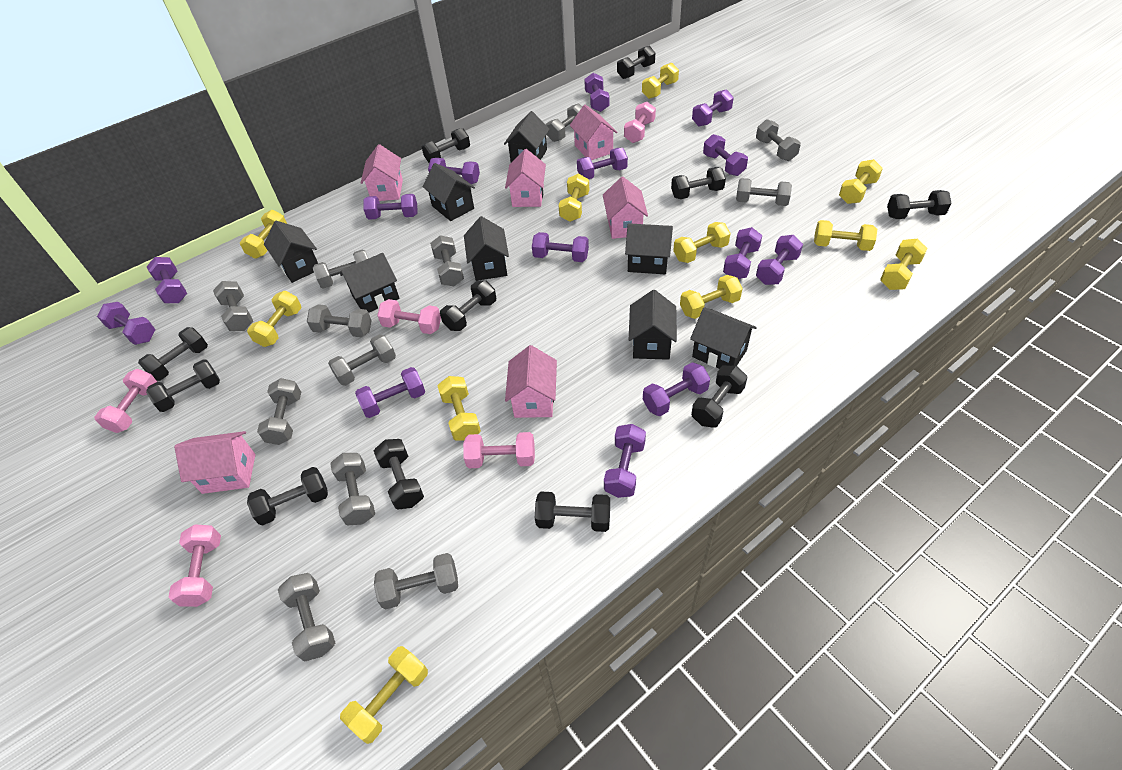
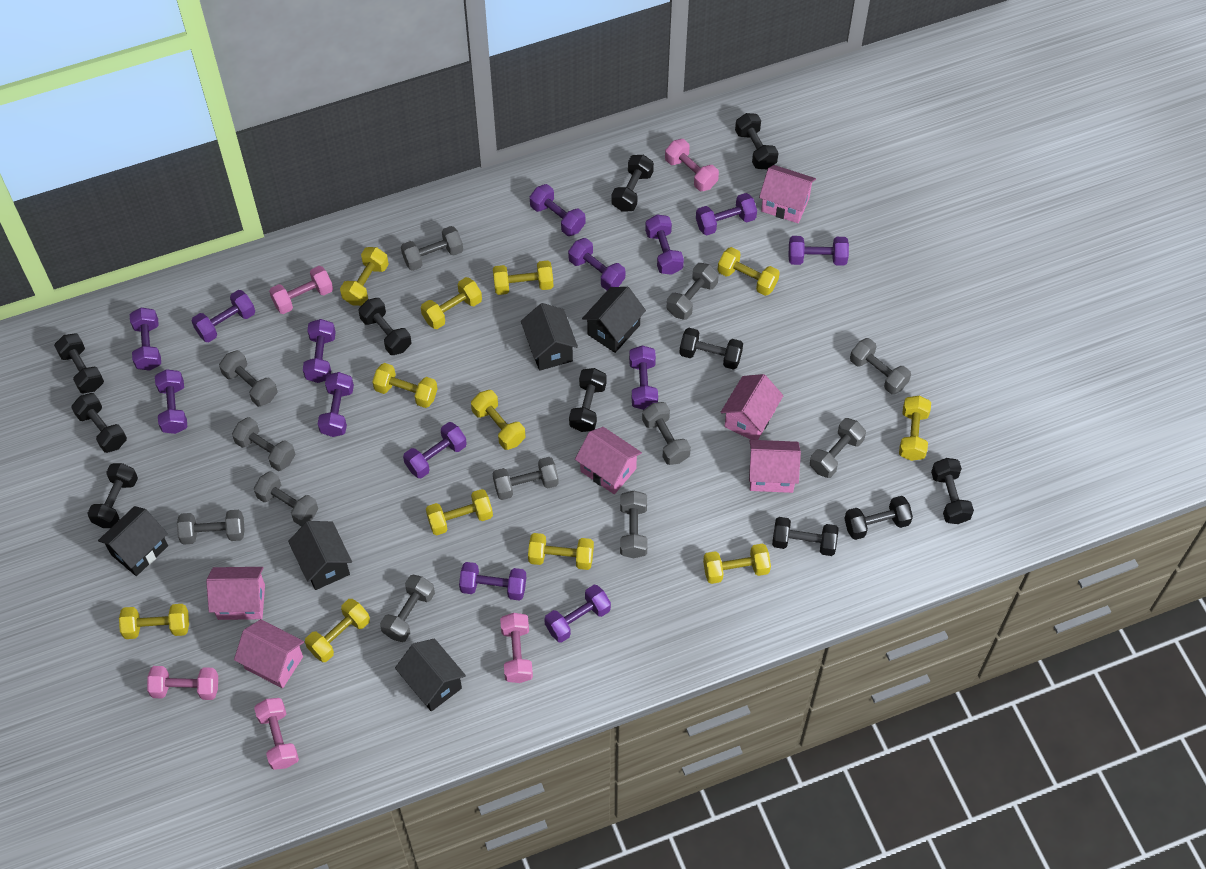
black house: [264,221,318,283] [340,253,400,313] [422,163,475,221] [464,216,509,281] [504,111,550,163] [625,223,673,274] [629,290,677,360] [690,307,757,369] = 8 -> [98,506,168,576] [288,521,352,590] [395,638,466,712] [521,303,578,371] [582,287,646,353] = 5
yellow dumbbell: [240,210,287,259] [247,291,301,347] [340,646,428,744] [437,376,481,441] [558,173,589,222] [642,63,679,99] [673,222,731,263] [680,275,743,319] [814,220,877,251] [839,159,883,204] [880,239,928,290] = 11 -> [119,604,189,639] [305,599,370,662] [340,247,389,306] [372,363,438,408] [421,277,482,329] [426,489,493,535] [471,390,525,450] [493,260,554,295] [528,533,594,570] [703,543,771,584] [717,247,780,296] [899,396,931,461] = 12

